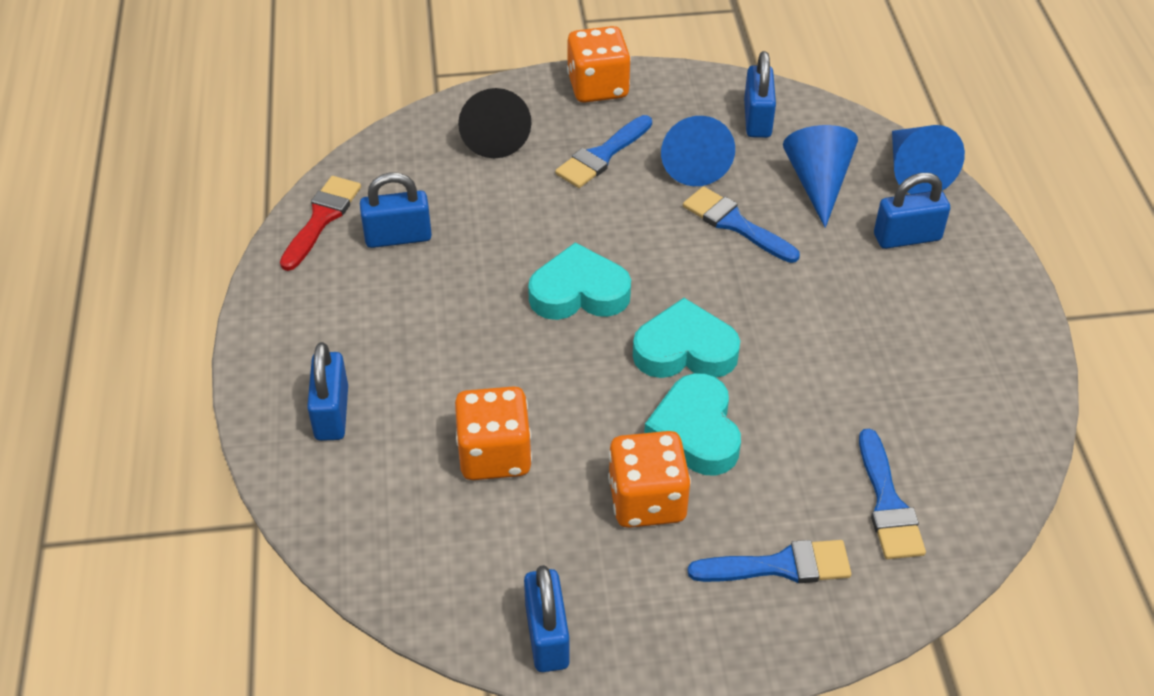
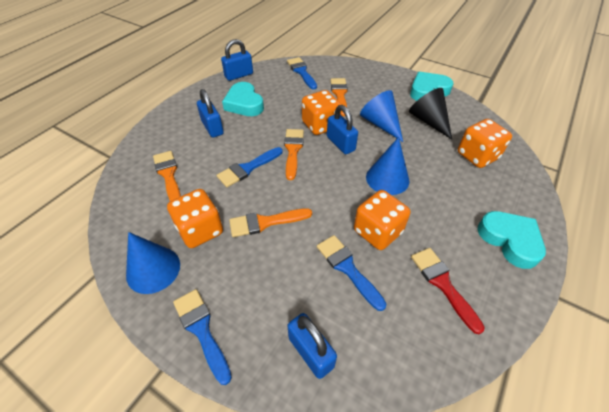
blue padlock: [307,342,348,441] [360,172,432,248] [524,565,570,672] [744,51,776,138] [874,173,950,249] = 5 -> [197,89,224,138] [221,39,253,81] [287,313,337,379] [327,105,358,154] = 4
orange brush: none = 0 -> [153,151,181,201] [229,208,312,237] [284,129,304,180] [330,78,348,116] = 4
orange dice: [455,386,532,480] [567,26,631,103] [608,431,691,528] = 3 -> [167,189,223,248] [302,90,341,135] [354,190,410,250] [458,119,512,168] = 4

